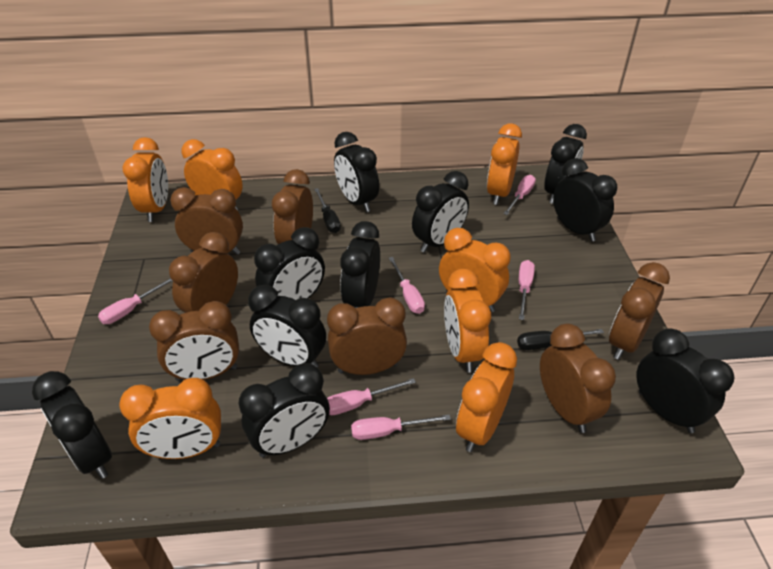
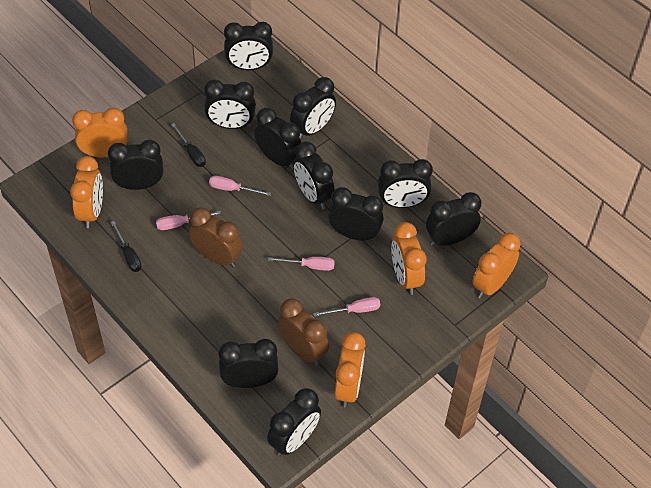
black clock: [32,371,112,479] [239,363,330,458] [248,285,326,368] [254,227,325,300] [334,132,379,212] [340,221,380,308] [412,171,469,253] [544,124,587,204] [553,158,617,242] [636,328,734,433] = 10 -> [108,140,164,190] [204,79,256,129] [219,339,279,388] [224,22,273,70] [254,108,301,170] [267,388,321,457] [290,77,336,140] [293,142,334,209] [329,187,384,241] [378,159,433,208] [426,192,481,246] = 11
brown clock: [149,301,239,381] [169,232,238,313] [170,187,243,255] [272,169,313,244] [327,297,407,375] [540,324,616,433] [609,262,670,360] = 7 -> [189,207,243,268] [278,298,329,365] = 2
orange clock: [119,378,221,459] [122,137,168,222] [182,139,243,211] [439,228,510,312] [444,269,491,373] [456,342,517,452] [487,123,522,205] = 7 -> [70,156,103,228] [72,108,128,157] [335,332,366,408] [391,222,426,295] [472,233,521,299] = 5
pink screwdriver: [98,278,173,324] [327,378,416,415] [351,415,451,440] [389,257,425,314] [504,175,536,215] [519,260,535,320] = 6 -> [156,211,221,230] [209,176,271,196] [268,257,335,271] [313,297,380,317] = 4

